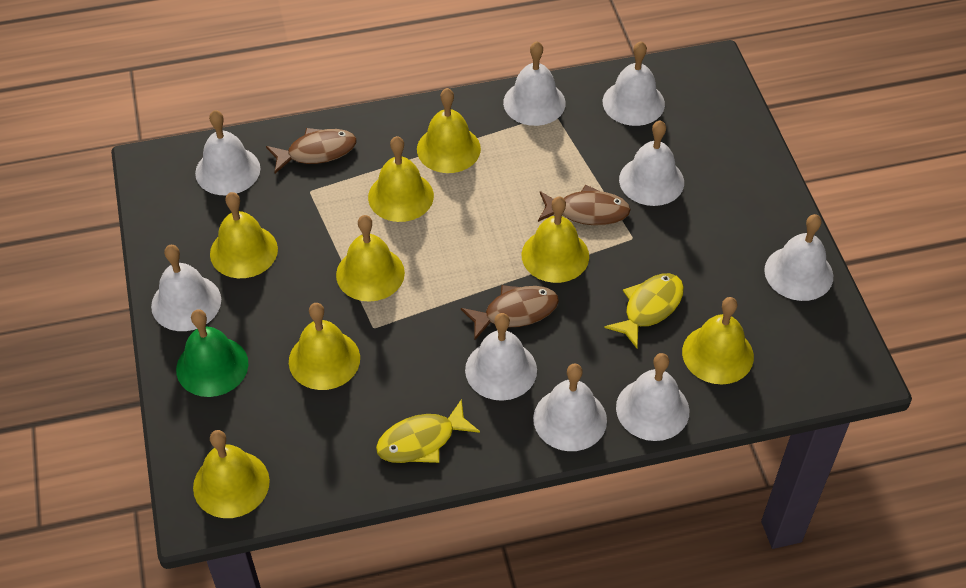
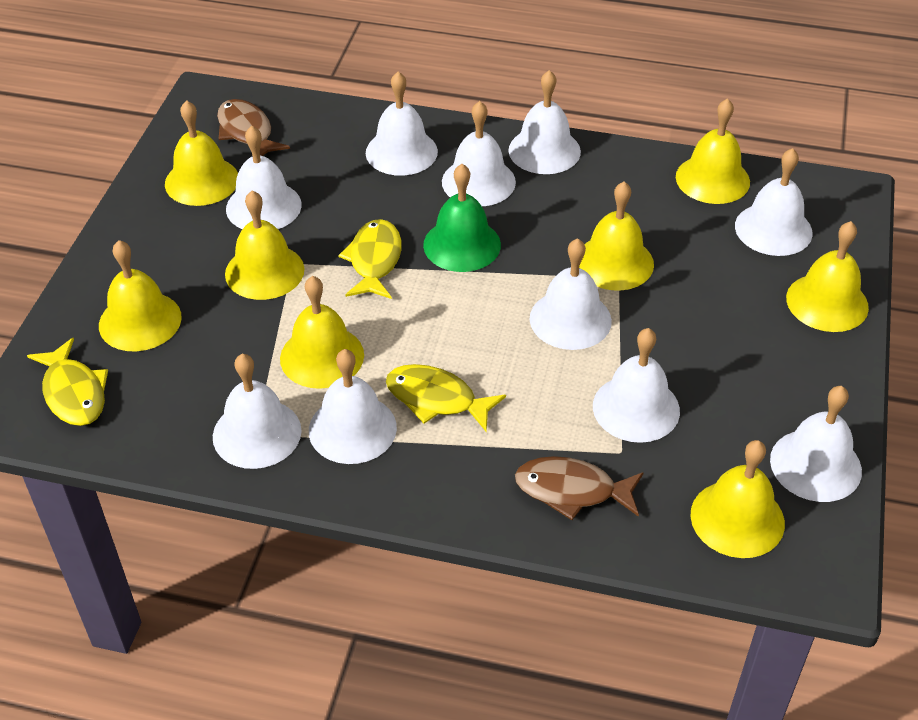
brown fish: [266,128,356,173] [461,285,559,340] [538,184,631,225] = 3 -> [217,99,290,156] [515,456,644,520] = 2
white bell: [151,245,221,331] [195,110,260,195] [465,313,537,401] [503,41,566,126] [533,363,607,451] [603,41,665,126] [616,353,689,441] [619,120,684,206] [764,214,833,301] = 9 -> [213,354,302,469] [226,126,302,229] [309,349,397,464] [366,72,438,176] [442,101,516,206] [509,70,581,174] [530,238,612,350] [593,328,680,443] [735,148,813,256] [770,386,862,502] = 10
yellow fish: [376,399,480,463] [604,273,684,348] = 2 -> [27,338,108,426] [338,219,402,299] [386,364,506,431] = 3

